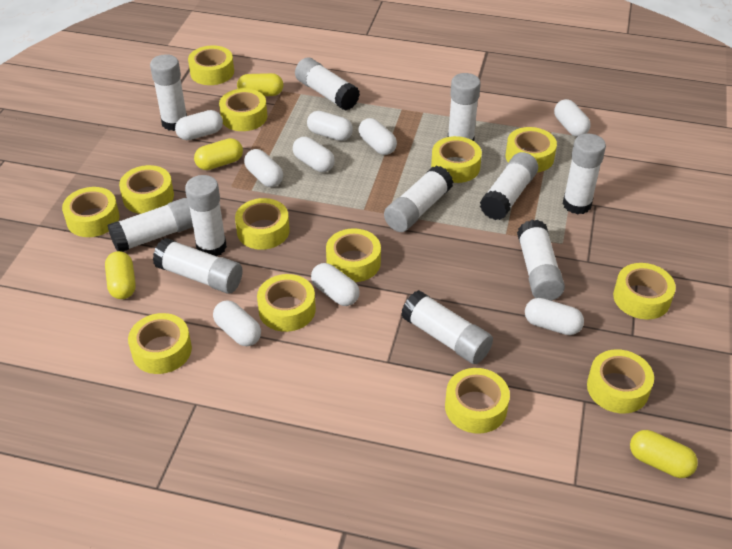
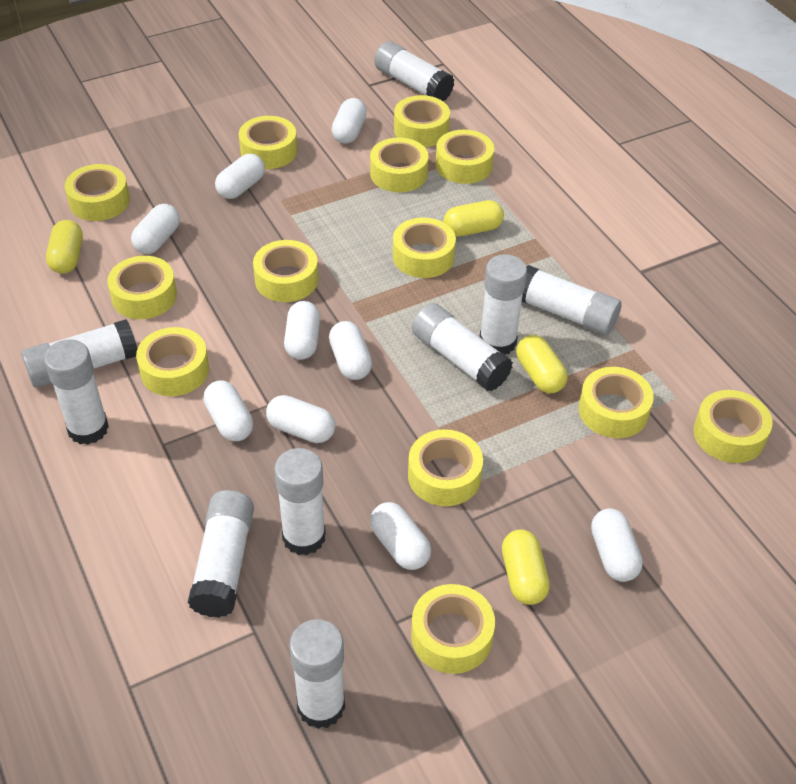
white glue stick: [107,198,193,252] [150,54,187,131] [153,238,243,294] [185,175,227,256] [295,57,360,111] [384,166,453,232] [401,290,493,364] [448,73,481,141] [480,152,538,220] [517,220,565,301] [563,133,606,214] = 11 -> [21,319,138,388] [44,339,109,445] [188,490,254,618] [274,448,326,555] [289,619,345,729] [374,41,454,101] [412,303,513,391] [480,254,527,354] [522,265,622,335] = 9

